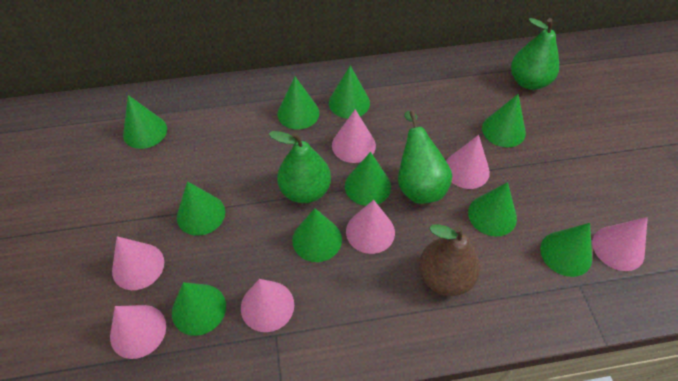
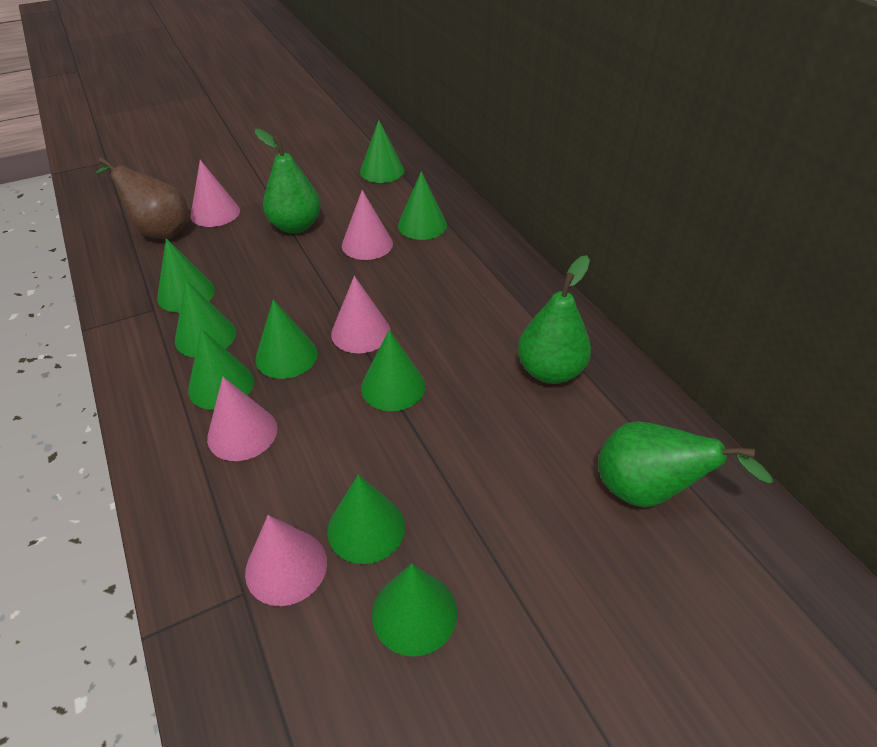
green cone: [123,95,167,149] [172,282,226,336] [177,181,225,236] [277,77,319,129] [292,208,342,262] [329,65,370,119] [345,152,391,206] [468,182,517,236] [482,94,526,147] [540,223,592,277] = 10 -> [157,238,215,313] [175,280,236,357] [188,329,254,410] [255,299,318,379] [328,474,405,564] [360,120,404,183] [361,330,425,411] [372,564,457,657] [398,171,447,240] = 9
pink cone: [110,305,166,359] [112,236,164,290] [241,279,294,332] [332,109,376,163] [346,200,395,254] [446,135,490,189] [592,217,648,271] = 7 -> [191,160,240,227] [207,377,277,461] [245,515,327,606] [331,276,390,353] [342,190,393,260] = 5

